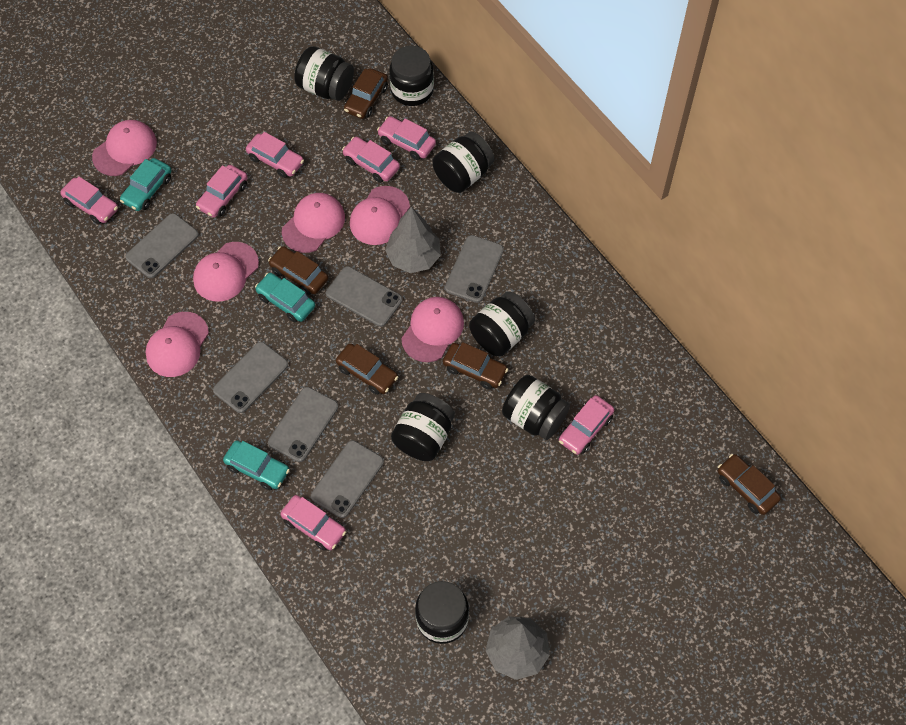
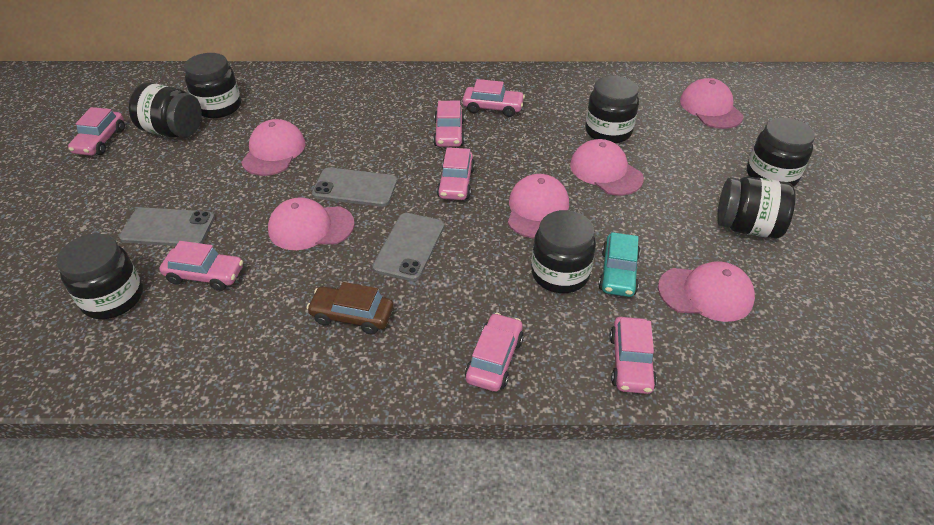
brown car: [268,246,328,295] [336,343,398,395] [344,68,388,119] [443,342,508,390] [718,454,781,515] = 5 -> [307,282,394,335] = 1
grey phone: [125,213,199,278] [213,342,288,413] [268,387,338,462] [311,440,384,518] [326,266,402,327] [445,235,504,303] = 6 -> [119,207,215,246] [312,168,397,207] [372,213,444,281] = 3
grey tree: [385,207,441,273] [485,616,550,680] = 2 -> none = 0
turquoise car: [120,158,172,211] [223,440,290,490] [255,273,315,322] = 3 -> [598,232,640,297] = 1

